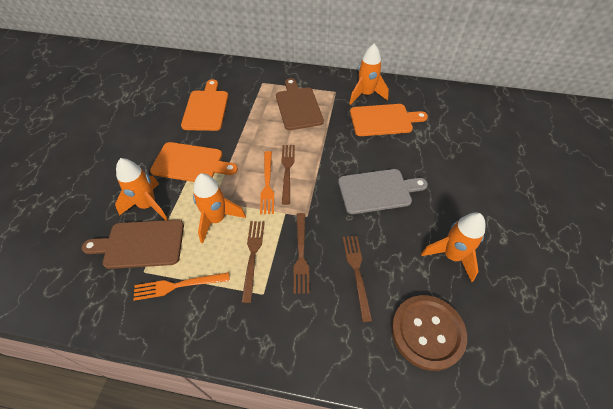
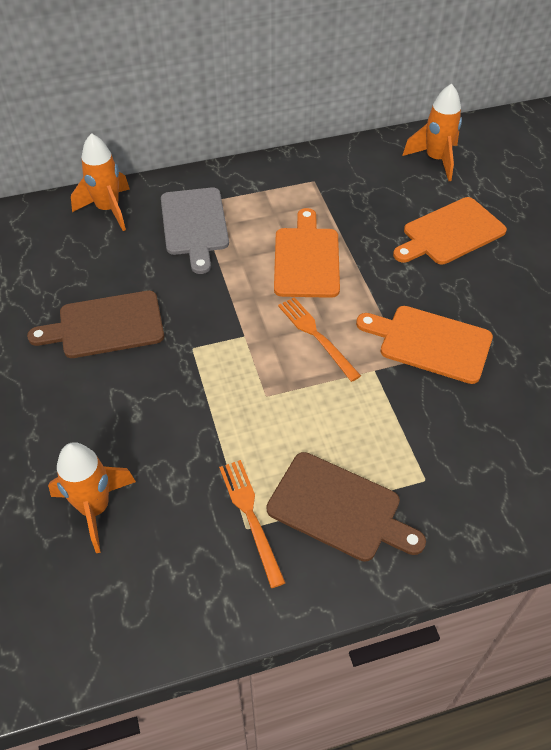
brown button: [391,295,467,371] = 1 -> none = 0
brown fork: [242,221,265,303] [282,145,295,205] [294,213,310,294] [343,236,372,322] = 4 -> none = 0
orange rocket: [115,158,167,220] [193,173,246,243] [349,44,389,105] [421,212,485,282] = 4 -> [48,442,136,553] [71,133,130,231] [402,84,462,181] = 3

